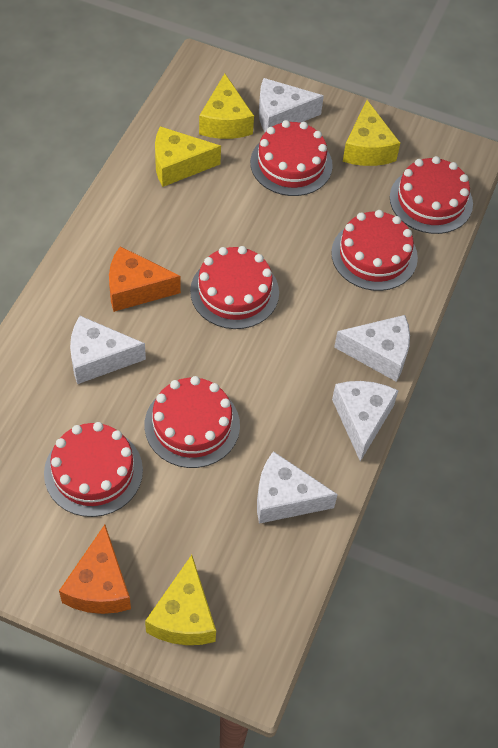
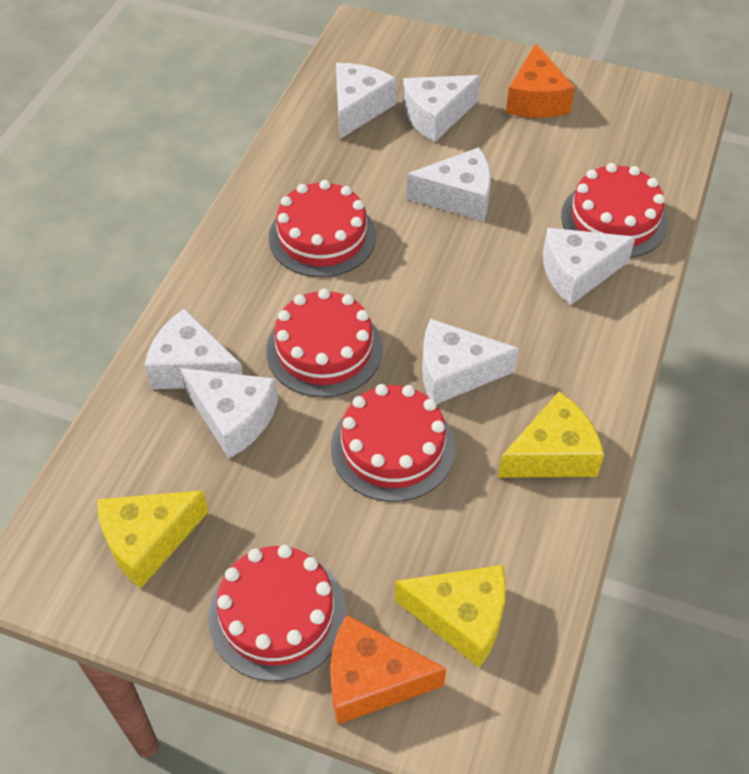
red cake: [44,422,143,517] [145,376,240,468] [190,246,279,329] [250,120,333,196] [331,210,418,291] [390,156,473,234] = 6 -> [208,545,346,681] [266,288,383,397] [269,180,376,277] [331,384,455,502] [561,163,668,258] = 5
white cheese: [70,316,146,384] [257,451,338,524] [259,78,324,132] [332,381,399,462] [334,315,410,382] = 5 -> [144,308,243,389] [180,368,278,459] [336,63,396,139] [403,75,480,142] [406,147,491,221] [422,319,519,404] [543,228,636,305] = 7
yellow cheese: [145,555,216,645] [155,126,221,187] [199,74,254,139] [343,100,400,166] = 4 -> [97,490,209,589] [394,565,506,668] [498,392,604,478] = 3

